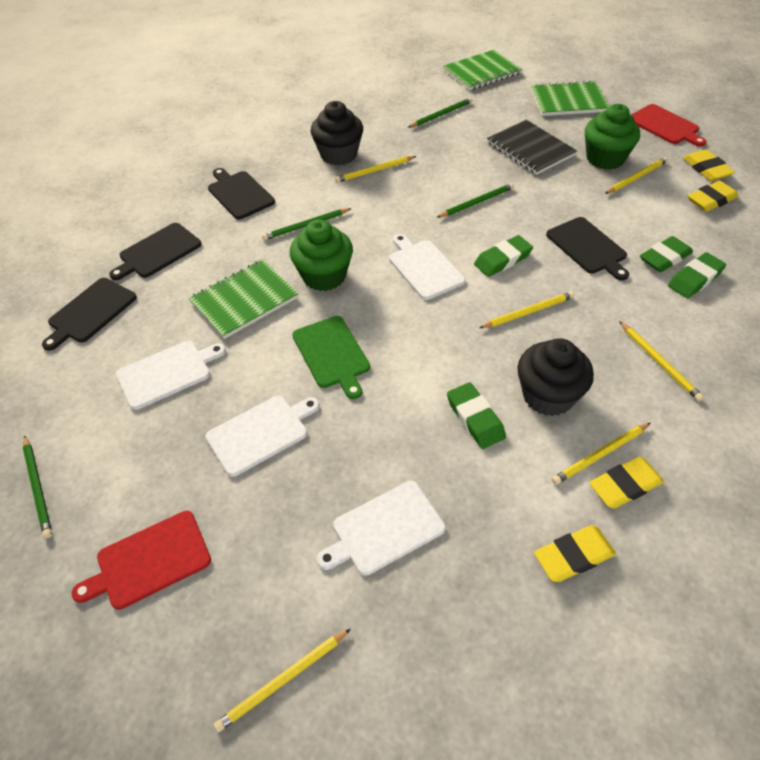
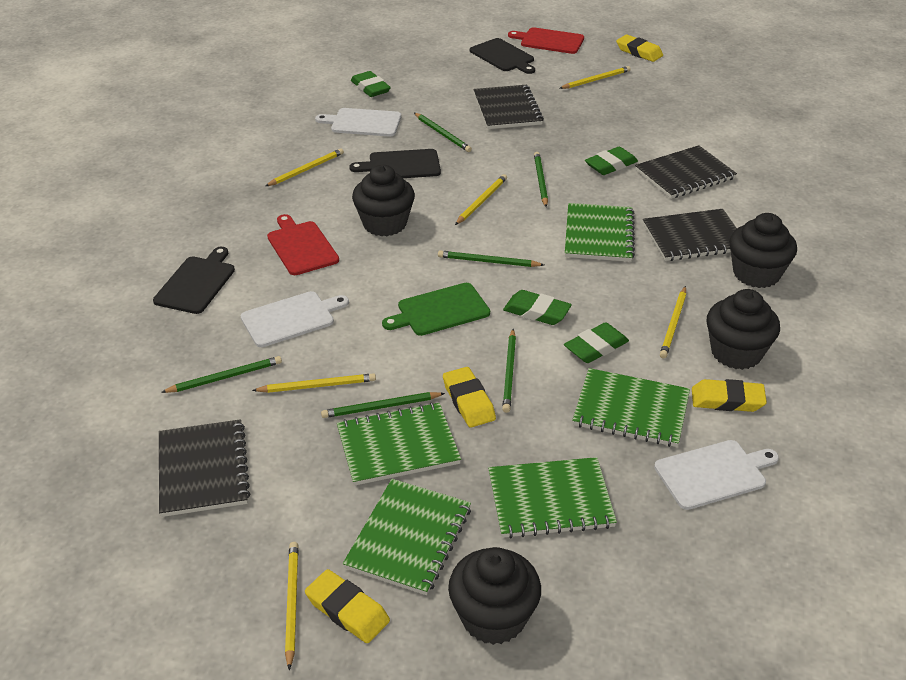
black cupcake: [311,101,363,166] [517,338,594,416] = 2 -> [352,165,415,236] [448,547,541,645] [707,289,780,370] [729,213,797,288] = 4
black cutting board: [42,278,137,351] [109,223,202,280] [208,168,275,219] [546,217,629,280] = 4 -> [153,247,235,314] [349,149,441,178] [470,38,535,74] = 3
black notebook: [487,120,577,175] = 1 -> [159,419,250,517] [473,85,544,129] [635,145,737,199] [643,209,737,261] = 4
green cupcake: [290,220,353,291] [585,104,640,170] = 2 -> none = 0
green notebook: [189,259,299,339] [443,50,522,90] [531,80,609,116] = 3 -> [337,402,461,486] [343,479,471,595] [488,457,617,538] [565,203,635,262] [572,368,690,447] = 5
green pencil: [23,435,52,538] [262,208,351,240] [408,98,472,127] [436,183,514,218] = 4 -> [161,356,282,393] [321,392,445,418] [414,113,472,152] [438,251,544,267] [502,329,516,413] [534,152,548,207] = 6
white cutting board: [116,341,226,410] [205,396,320,477] [317,481,445,576] [389,234,465,300] = 4 -> [240,291,349,347] [315,108,401,137] [654,440,779,510] = 3

